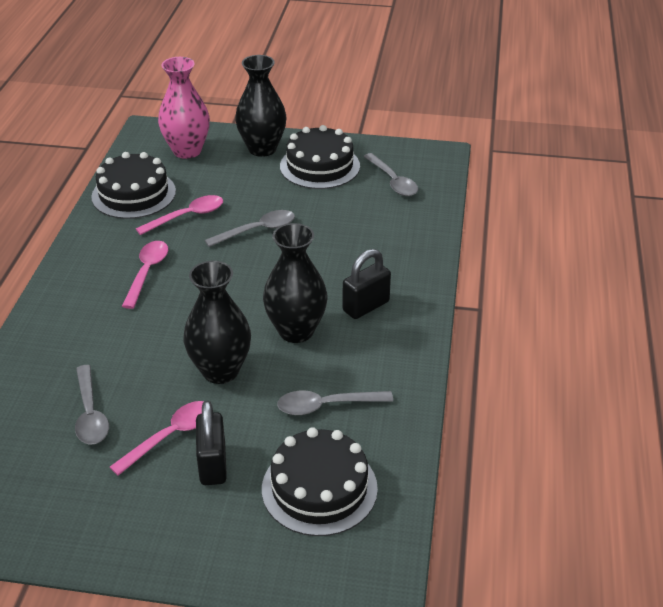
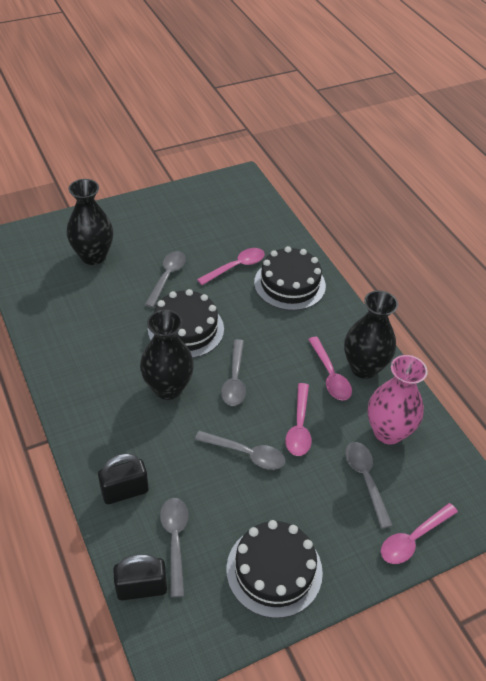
grey spoon: [75,365,109,445] [205,210,295,247] [277,390,393,415] [363,153,418,196] = 4 -> [145,251,186,308] [160,498,189,597] [195,431,285,470] [221,339,246,406] [345,442,393,529] = 5
pink spoon: [110,401,204,476] [122,241,168,309] [136,195,223,235] = 3 -> [197,248,265,285] [285,383,312,456] [308,337,352,400] [381,503,458,564] = 4

